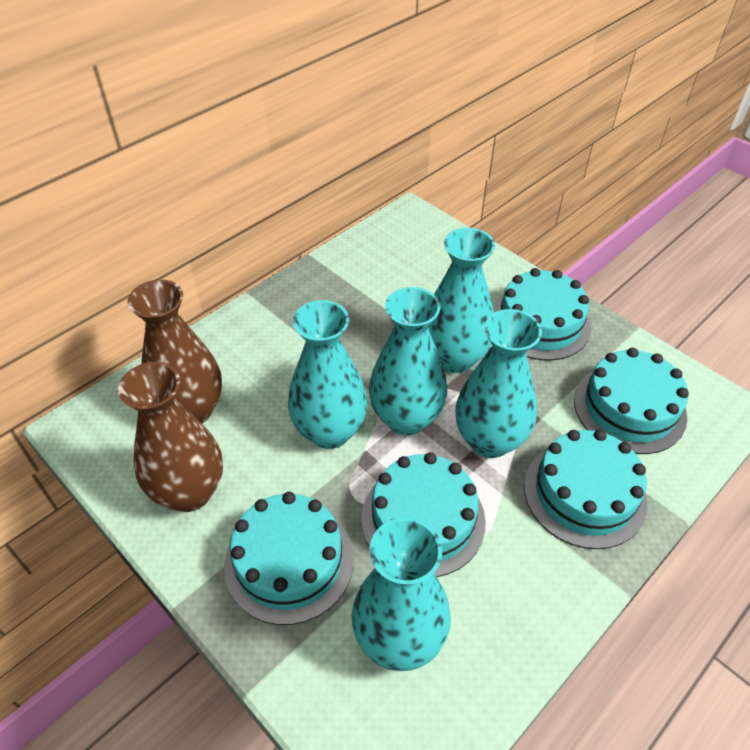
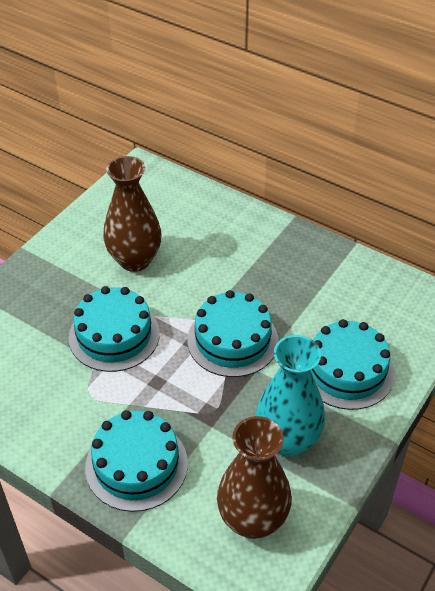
turquoise cake: [224,492,354,625] [361,452,486,577] [493,268,591,361] [524,430,647,549] [574,348,689,454] = 5 -> [69,286,160,372] [85,410,188,512] [187,290,278,377] [311,319,395,410] = 4
turquoise vase: [288,300,367,449] [352,517,451,671] [369,287,447,435] [428,228,495,373] [455,309,542,458] = 5 -> [255,335,325,457] = 1

